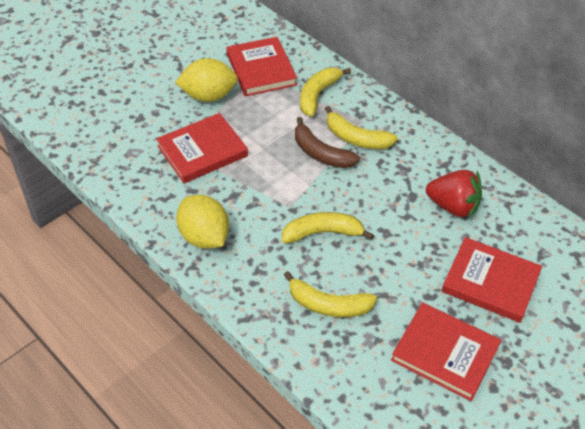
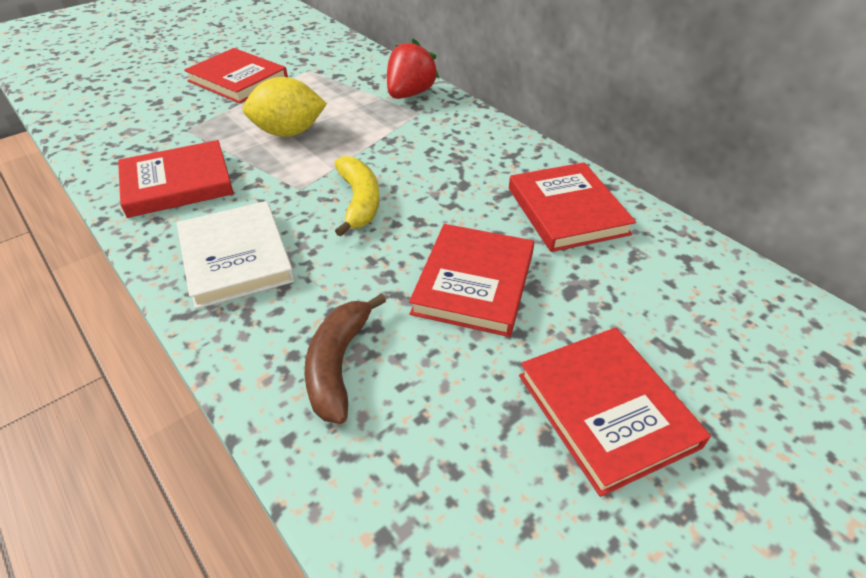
red book: [156,113,248,183] [227,37,297,97] [391,303,501,401] [442,237,542,323] = 4 -> [118,140,234,218] [184,48,288,103] [409,224,534,337] [509,162,636,252] [519,327,711,497] = 5
white book: none = 0 -> [177,201,295,309] = 1
yellow banana: [282,212,374,243] [284,271,377,317] [300,68,351,117] [325,106,398,149] = 4 -> [334,156,380,237] = 1
yellow lemon: [175,58,238,102] [176,195,229,249] = 2 -> [243,77,327,137] = 1

